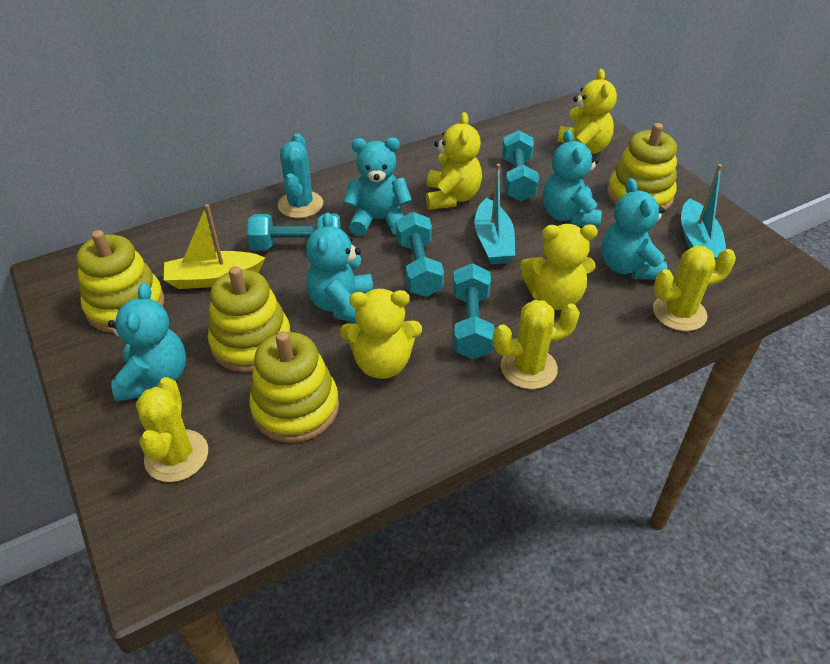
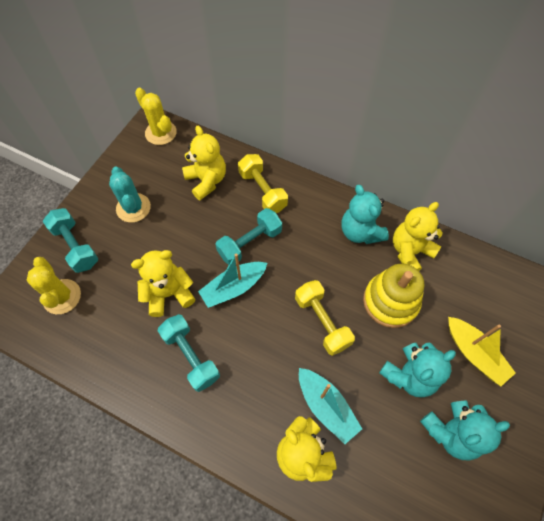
turquoise dumbbell: [247,213,341,251] [396,212,444,297] [453,263,494,359] [502,130,539,202] = 4 -> [43,208,98,273] [158,314,220,392] [215,208,282,265] = 3
turquoise teddy bear: [108,283,186,402] [306,212,374,323] [344,138,412,236] [543,130,602,227] [602,178,667,280] = 5 -> [341,185,389,244] [379,343,456,398] [420,401,510,461] = 3
yellow cactus: [136,377,208,482] [493,300,580,389] [653,246,736,331] = 3 -> [26,257,81,314] [135,88,177,145] = 2
yellow dumbbell: none = 0 -> [238,154,288,213] [295,280,355,356] = 2
yellow stacking toy: [76,230,164,333] [208,266,291,372] [249,331,339,443] [607,123,677,211] = 4 -> [363,264,424,328] = 1

